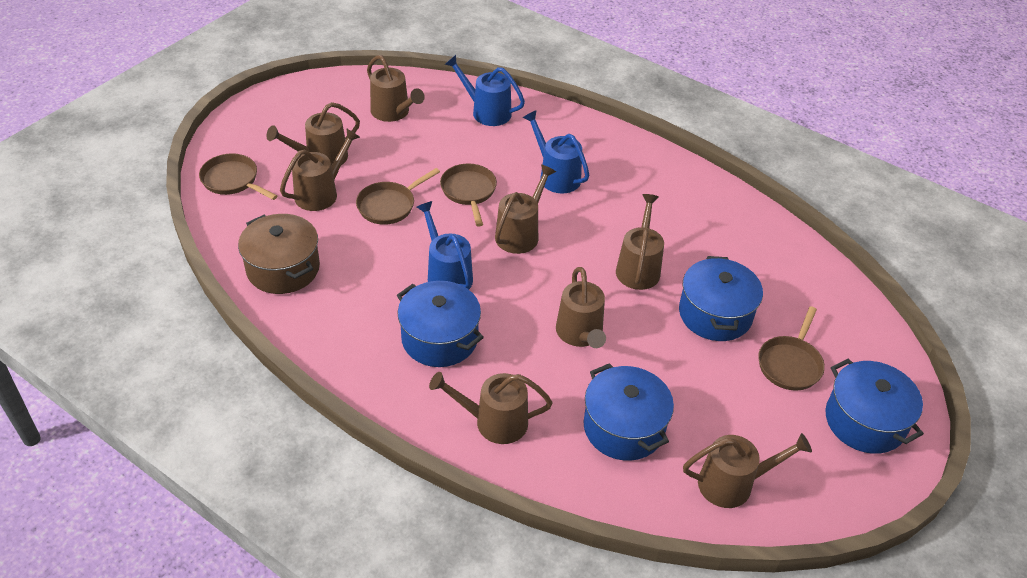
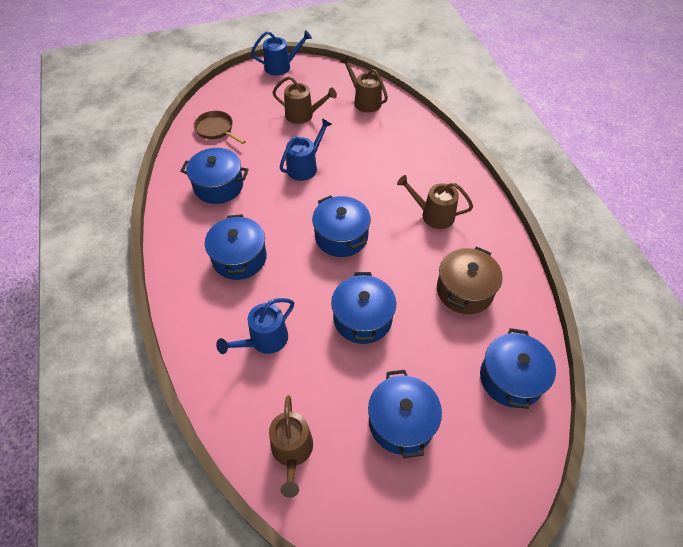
blue pot: [397,281,484,367] [583,363,674,461] [679,256,763,341] [825,359,924,454] = 4 -> [181,148,249,204] [205,214,267,280] [312,195,371,257] [331,272,396,344] [368,370,442,458] [480,328,556,409] = 6
brown pan: [199,153,277,200] [356,168,440,225] [440,164,497,227] [758,306,825,391] = 4 -> [194,111,246,144] = 1
brown watering can: [266,102,360,166] [280,128,360,211] [367,55,425,122] [429,372,552,444] [495,164,556,254] [556,267,606,348] [616,194,664,290] [683,433,812,508] = 8 -> [269,395,313,498] [272,76,337,124] [340,56,388,113] [397,175,473,229] = 4

